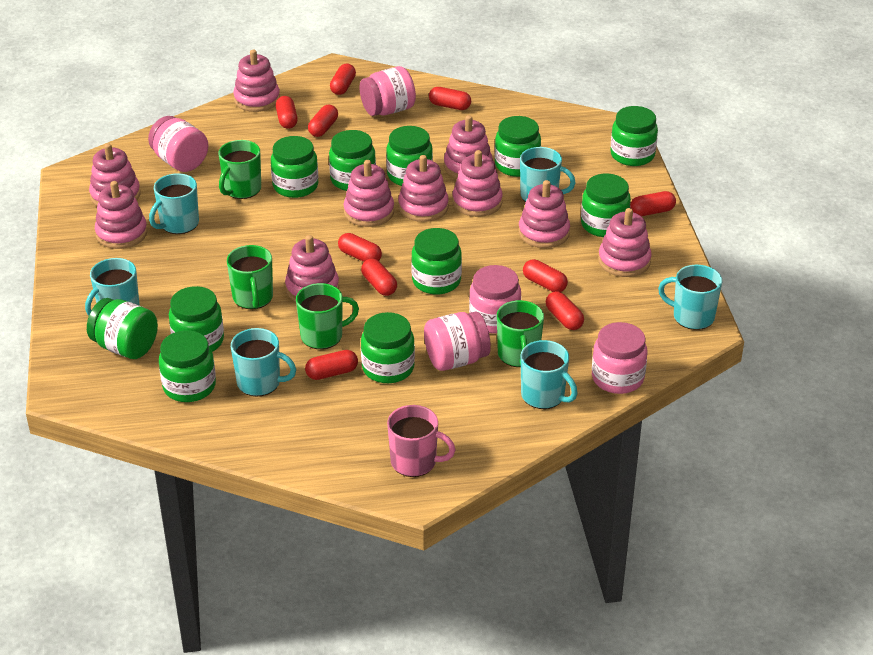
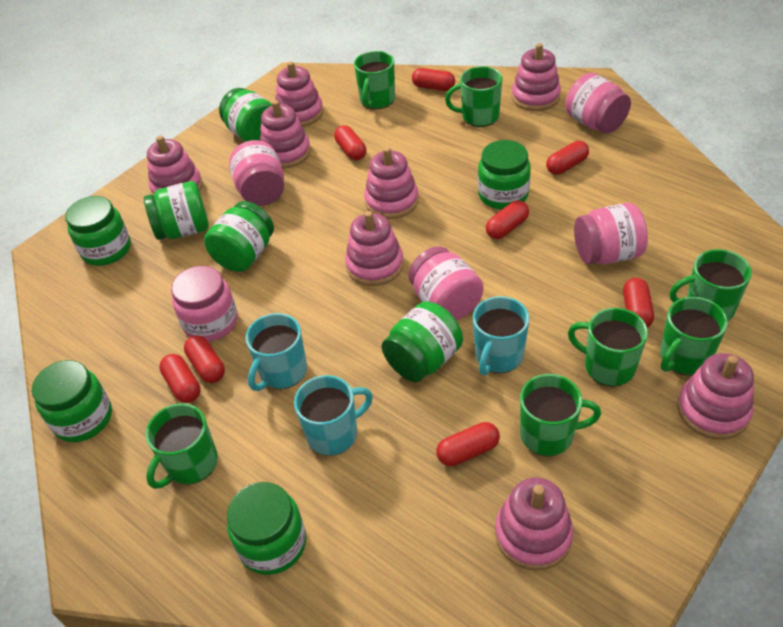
green jar: [87,298,158,359] [159,330,216,402] [169,286,224,352] [271,136,318,198] [329,130,376,191] [361,312,415,383] [386,126,433,186] [411,228,462,295] [495,116,541,177] [581,174,631,237] [610,106,658,166] = 11 -> [32,360,112,442] [65,196,131,266] [144,181,209,240] [204,201,274,272] [219,88,272,142] [227,482,306,575] [382,301,463,382] [478,140,531,210] = 8
green mug: [218,140,261,199] [227,245,273,309] [296,283,359,349] [497,300,544,367] = 4 -> [146,403,218,489] [354,51,395,109] [445,66,502,127] [520,374,601,456] [568,308,648,387] [660,297,728,375] [670,249,752,321] = 7
pink mug: [387,405,456,477] = 1 -> none = 0
pink stacking toy: [89,143,140,206] [95,181,148,249] [233,50,280,112] [285,235,339,302] [344,160,394,227] [398,155,449,222] [444,115,493,178] [452,150,503,217] [519,180,570,248] [598,208,652,277] = 10 -> [147,136,203,195] [260,100,311,169] [275,61,323,127] [345,211,404,286] [364,147,419,219] [495,477,574,571] [512,43,561,111] [677,353,754,440] = 8
red capsule: [276,96,298,129] [305,350,358,380] [308,105,338,137] [330,64,356,95] [338,233,382,262] [361,259,397,296] [429,87,471,110] [523,259,568,292] [546,291,584,330] [630,191,676,216] = 10 -> [159,354,200,403] [184,335,225,383] [334,125,366,160] [412,68,455,91] [436,422,500,466] [486,200,529,239] [546,141,589,175] [623,278,654,327] = 8
turquoise mug: [85,258,140,315] [149,173,199,234] [231,328,296,397] [520,147,576,202] [520,340,578,409] [658,265,722,330] = 6 -> [245,313,307,391] [294,375,373,456] [473,296,529,375] = 3

